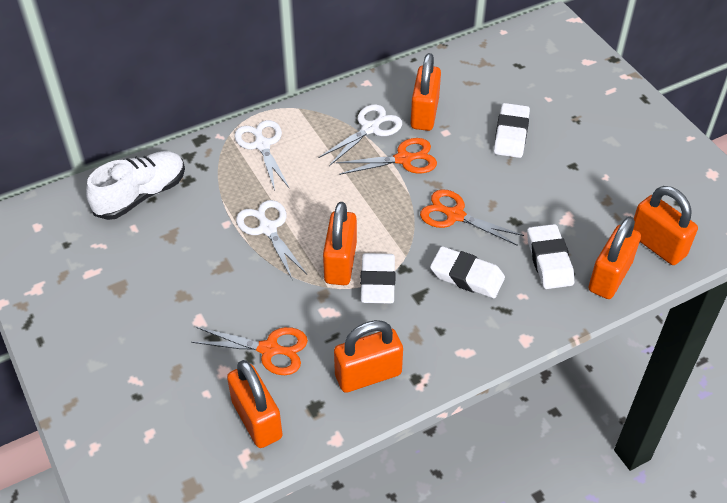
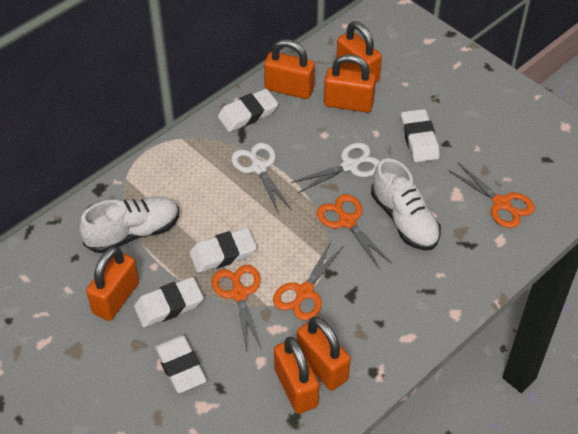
orange scissors: [191,327,308,375] [336,138,437,175] [420,189,524,246] = 3 -> [212,265,262,352] [273,241,344,321] [317,194,391,269] [448,162,535,228] = 4
white eraser: [360,253,395,304] [430,246,505,298] [494,103,530,158] [527,224,574,289] = 4 -> [134,277,203,327] [154,334,207,393] [189,228,257,273] [218,89,278,132] [401,109,440,162] = 5
white scissors: [234,120,290,191] [236,200,307,279] [319,104,402,166] = 3 -> [231,143,292,214] [291,143,380,193] = 2
white shoe: [86,151,185,220] = 1 -> [79,196,179,253] [371,158,441,250] = 2

